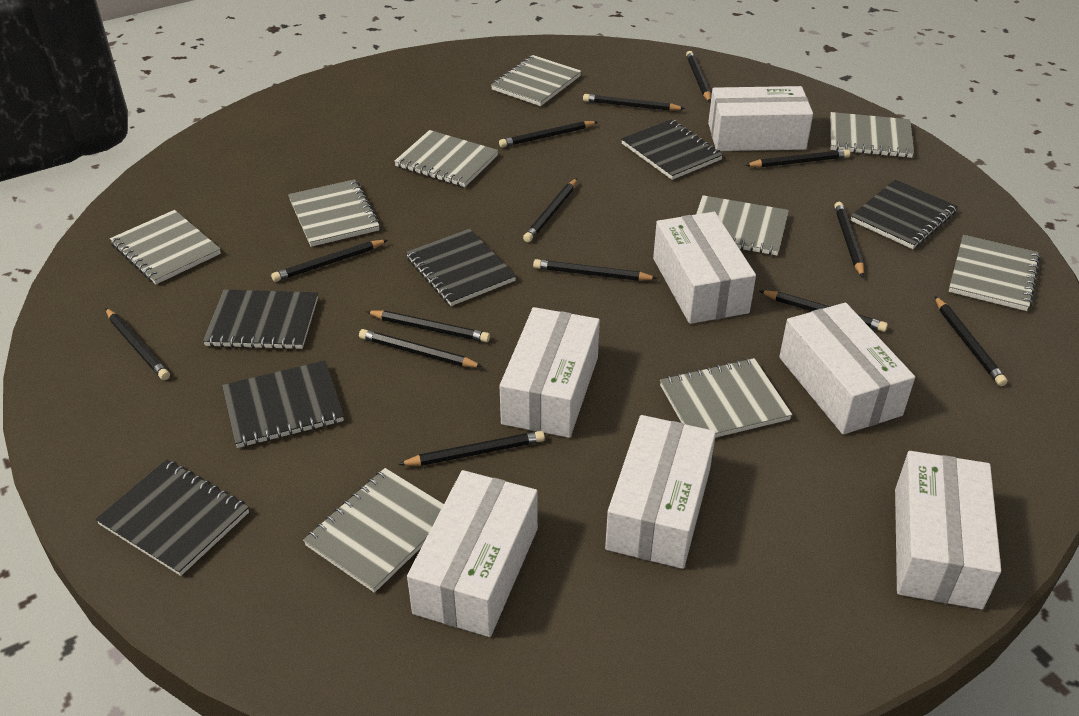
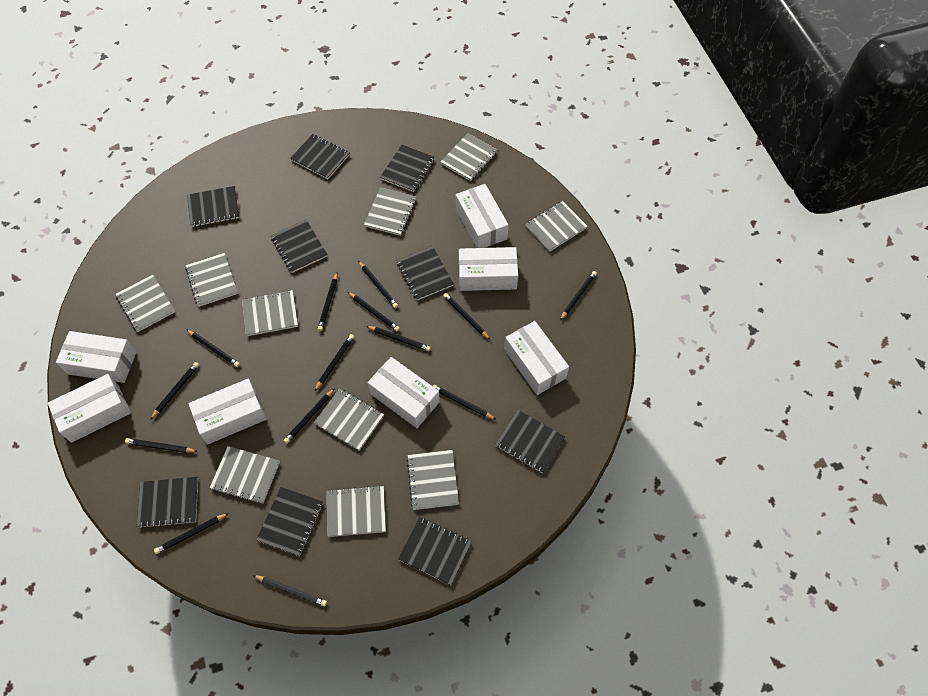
black notebook: [95,459,249,576] [203,290,318,350] [222,360,344,448] [406,229,516,306] [621,120,723,180] [851,179,958,249] = 6 -> [137,477,198,529] [187,186,239,227] [256,487,323,556] [271,220,328,273] [290,134,349,179] [380,145,435,192] [396,246,454,300] [398,517,472,585] [495,410,565,473] = 9
grey notebook: [110,210,221,284] [288,179,380,247] [303,468,444,593] [394,130,498,187] [491,55,582,106] [660,358,792,438] [696,195,789,255] [830,112,914,158] [949,235,1040,311] = 9 -> [115,275,175,332] [185,253,238,307] [210,446,280,504] [242,290,298,336] [314,389,384,451] [327,485,386,537] [364,188,416,236] [407,450,459,510] [441,133,497,181] [525,201,588,252] = 10

